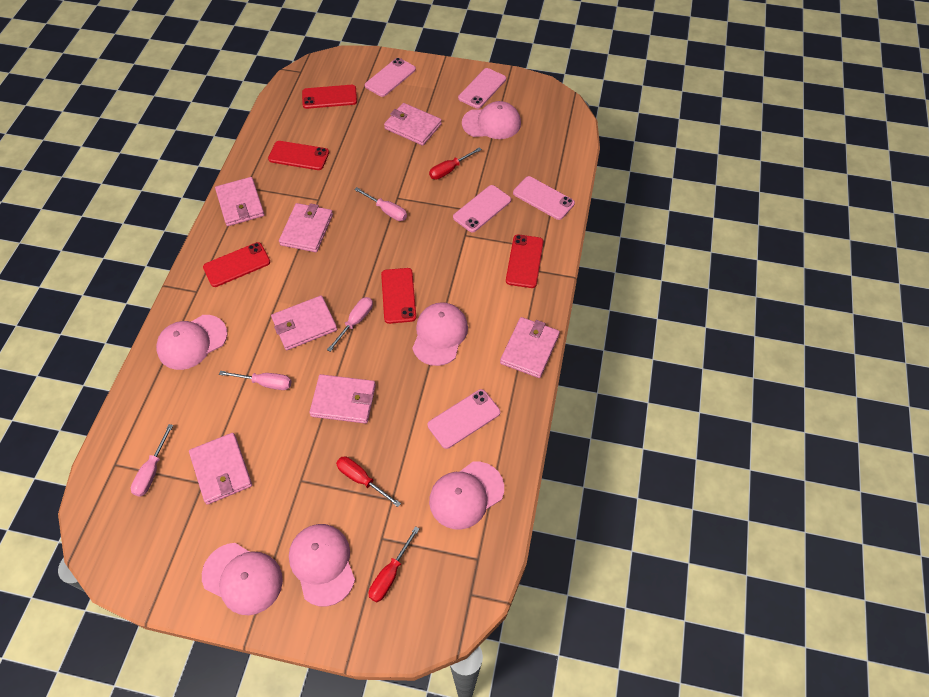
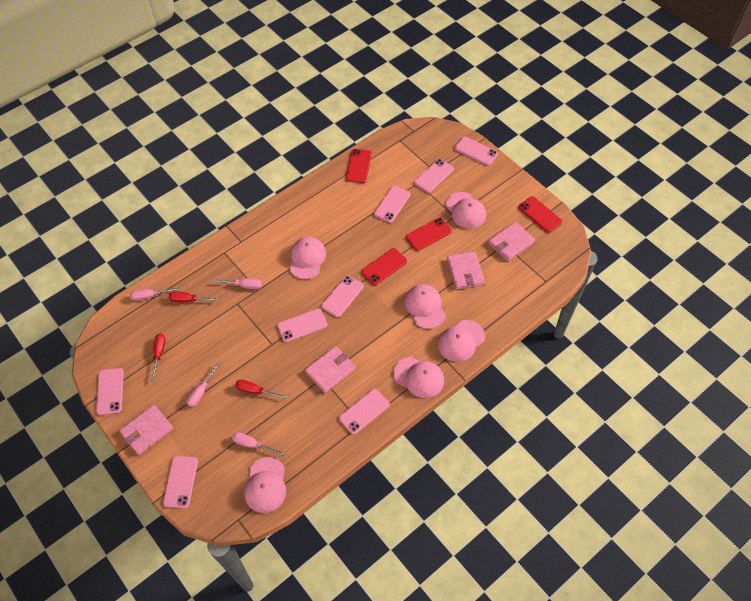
pink phone: [365,58,416,97] [428,389,500,449] [453,185,511,232] [458,68,506,109] [513,176,575,220] = 5 -> [96,368,124,415] [163,456,198,508] [277,308,327,342] [321,275,364,317] [339,389,390,435] [374,186,410,223] [414,159,454,193] [454,136,498,166] = 8
pink wallet: [189,433,252,505] [215,177,265,226] [271,296,337,350] [279,203,333,252] [309,374,376,424] [384,103,442,146] [500,317,560,378] = 7 -> [119,405,173,455] [305,346,356,393] [447,251,485,290] [488,222,535,261] = 4
red phone: [203,242,270,287] [268,141,329,170] [302,85,357,109] [381,268,416,324] [506,234,543,288] = 5 -> [346,149,372,183] [361,248,407,285] [406,218,452,251] [518,196,562,233] = 4

